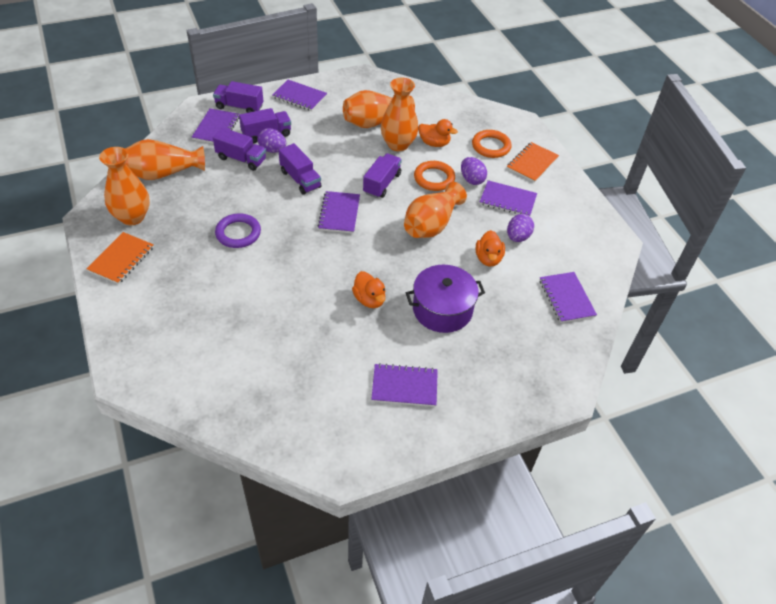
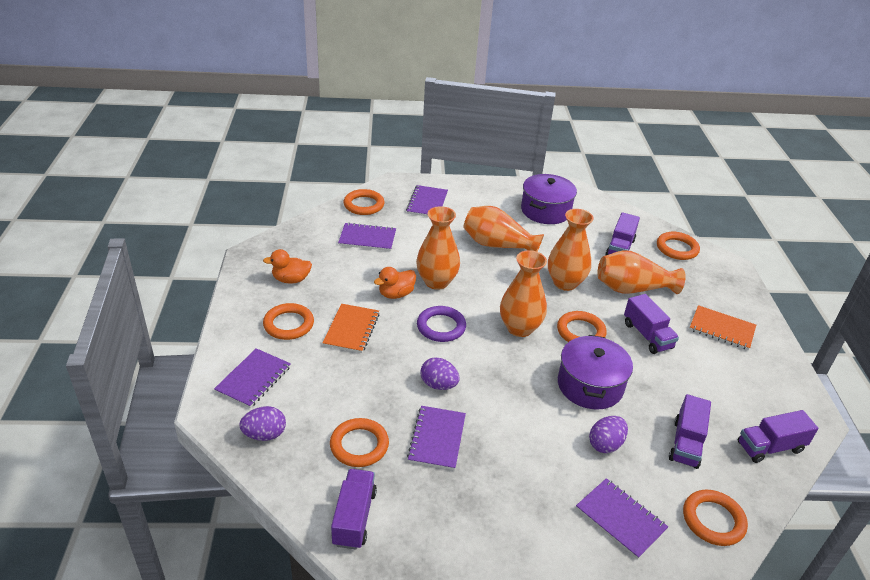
orange duck: [352,271,385,308] [418,119,458,147] [476,230,505,267] = 3 -> [263,249,312,284] [374,267,416,299] = 2
orange ring: [414,161,455,191] [472,130,512,158] = 2 -> [263,303,314,340] [330,418,389,467] [344,189,385,215] [557,311,606,342] [657,232,700,260] [683,490,748,546] = 6
purple notebook: [192,108,239,144] [272,80,327,111] [318,191,360,233] [371,363,438,407] [480,180,537,216] [540,272,597,323] = 6 -> [214,348,291,408] [338,223,396,251] [406,185,448,217] [407,406,466,470] [576,478,668,559] = 5
purple pot: [406,265,485,333] = 1 -> [521,174,577,224] [558,335,633,410] = 2

